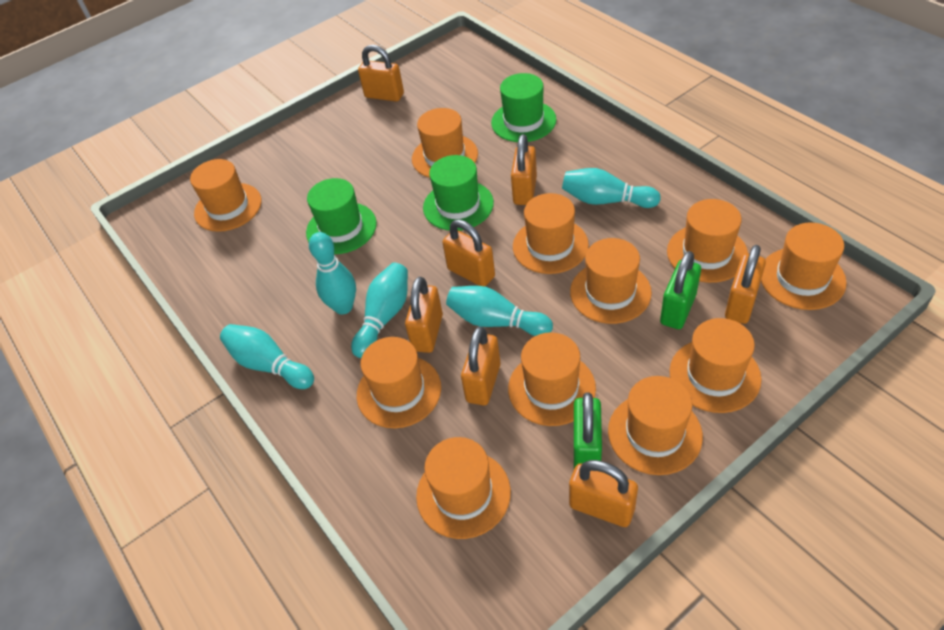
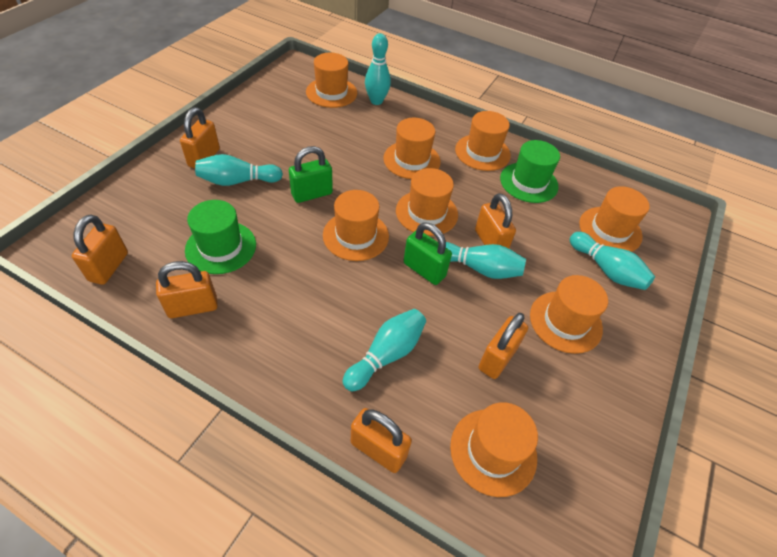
green hat: [306,178,377,254] [423,155,494,231] [491,73,556,142] = 3 -> [185,200,256,274] [500,140,560,203] = 2
orange hat: [190,159,262,232] [357,337,441,428] [412,108,478,178] [416,437,511,539] [508,332,596,426] [513,193,589,274] [570,238,652,324] [608,376,703,475] [667,199,748,283] [669,318,762,413] [761,222,847,310] = 11 -> [306,53,357,108] [323,190,389,261] [383,118,441,179] [396,168,458,236] [450,402,538,497] [455,111,511,171] [530,275,608,354] [579,186,650,252] = 8
orange padlock: [358,45,404,102] [405,277,443,353] [442,220,495,287] [461,327,500,405] [511,134,537,205] [569,460,638,527] [725,245,766,324] = 7 -> [72,214,128,285] [156,261,218,318] [180,107,220,168] [351,408,412,473] [475,193,516,249] [478,313,528,379] = 6

